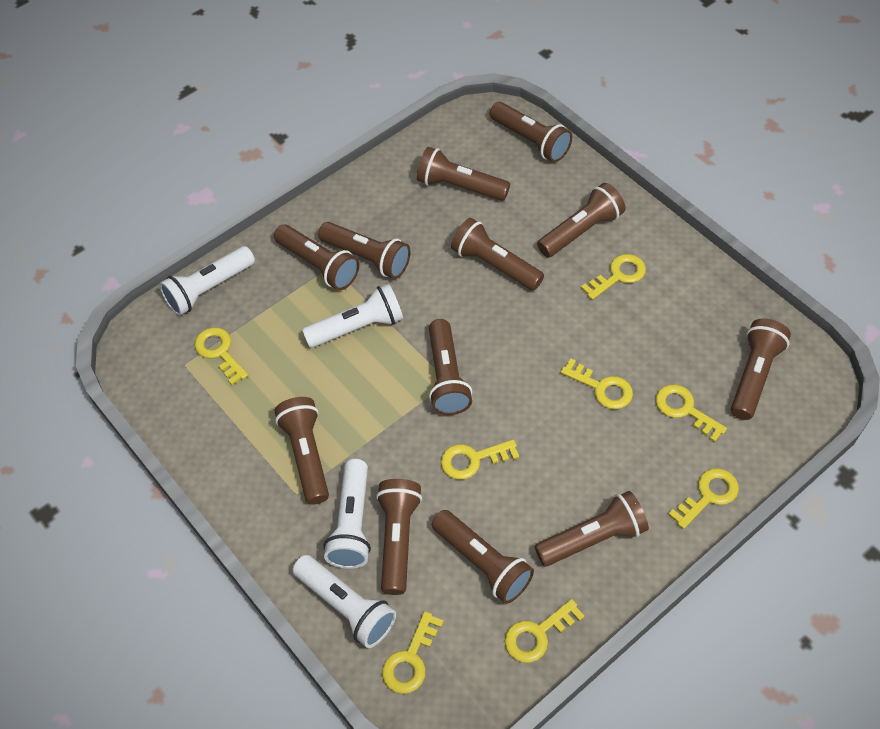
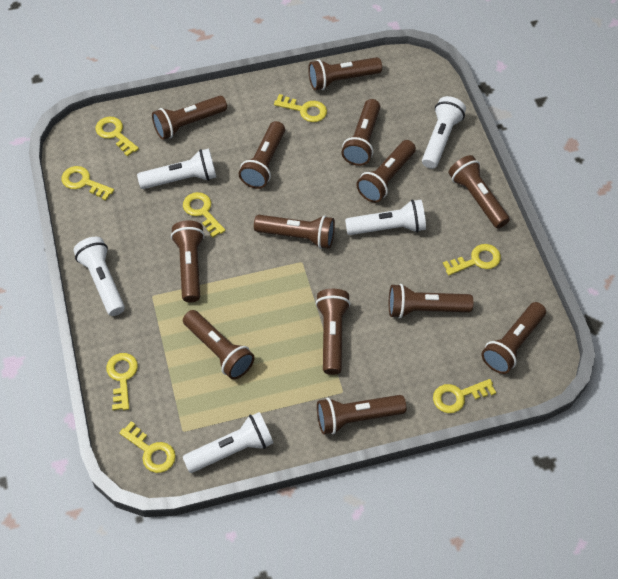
brown flashlight: [274,224,360,290] [275,397,329,505] [318,222,411,279] [376,479,422,595] [417,147,510,201] [429,319,472,415] [432,510,534,604] [451,218,544,291] [490,102,572,162] [535,491,649,566] [537,183,625,257] [731,319,791,420] = 12 -> [152,96,227,140] [171,220,205,302] [183,310,255,380] [239,121,285,189] [254,215,335,249] [308,57,382,90] [315,289,350,375] [317,395,407,435] [342,99,380,166] [356,140,416,203] [389,284,473,318] [449,155,510,229] [481,302,546,374] = 13
white flashlight: [159,246,255,316] [292,555,396,648] [302,284,403,348] [324,459,371,569] = 4 -> [73,237,125,316] [137,149,216,189] [183,412,273,473] [345,200,426,235] [422,96,466,169] = 5

